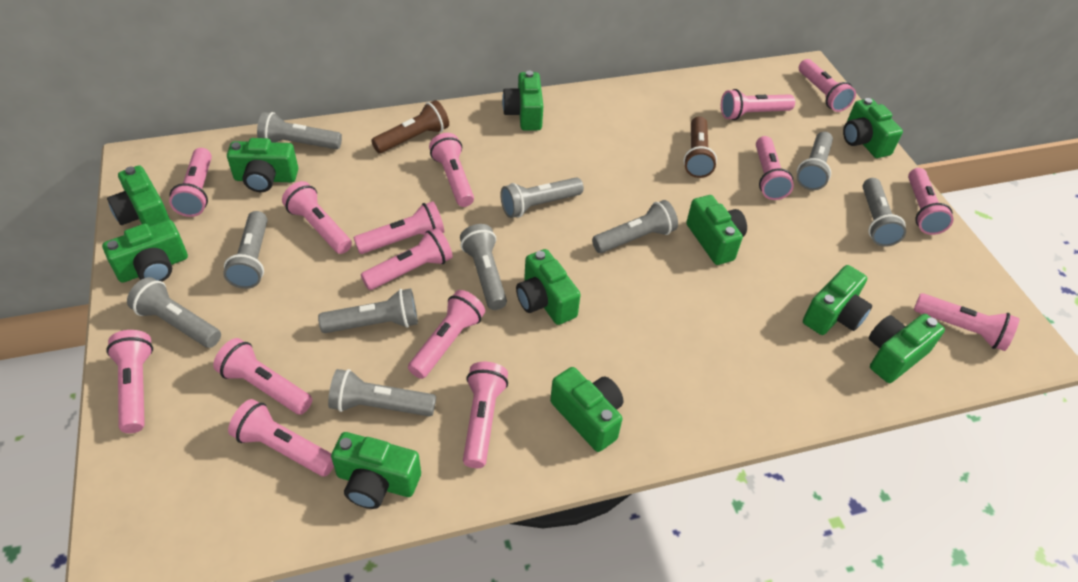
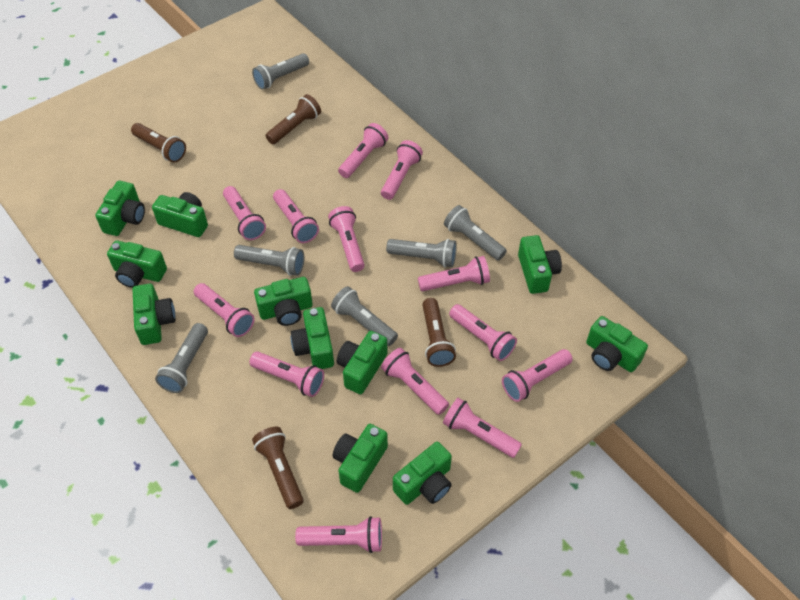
brown flashlight: [371,100,449,153] [683,116,717,178] = 2 -> [131,123,186,162] [252,427,304,509] [266,94,321,144] [422,298,456,367] = 4
grey flashlight: [127,277,221,348] [223,211,268,289] [257,112,342,149] [318,289,418,333] [328,369,436,416] [460,224,507,310] [500,177,584,218] [592,200,678,253] [797,132,833,190] [863,178,906,247] = 10 -> [155,323,208,393] [234,245,304,276] [252,53,309,90] [331,286,398,346] [386,239,457,267] [444,205,507,261] = 6
pink flashlight: [106,330,153,433] [169,148,212,217] [213,338,312,415] [228,399,334,476] [282,181,352,254] [354,201,444,254] [361,228,453,290] [408,290,485,379] [429,133,474,207] [463,362,508,468] [721,89,795,120] [756,136,794,200] [799,59,856,112] [908,168,953,235] [914,293,1019,351] = 15 -> [194,283,255,337] [223,186,266,240] [249,352,324,397] [273,189,319,243] [295,516,382,553] [328,206,364,272] [338,123,388,178] [381,140,423,200] [381,348,449,415] [418,256,490,291] [443,398,522,458] [449,304,517,361] [502,349,573,402] = 13

